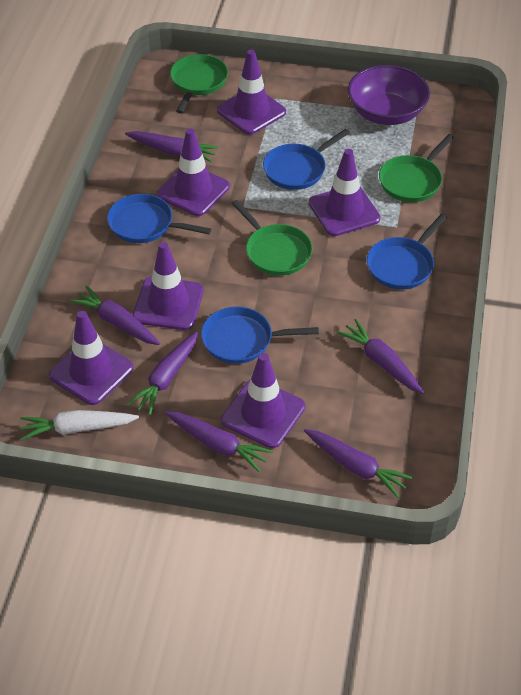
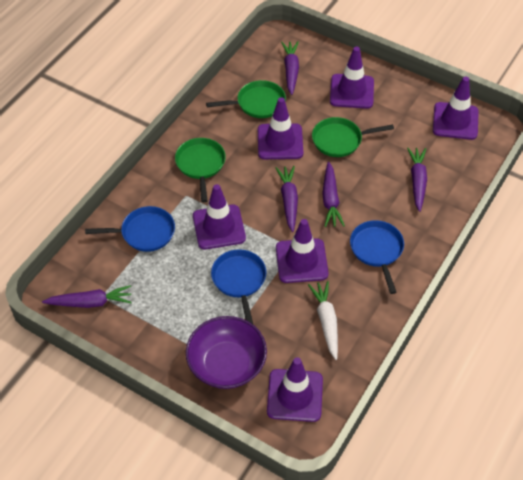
blue pan: [107,194,211,243] [201,307,319,364] [263,129,350,190] [367,214,447,290] = 4 -> [85,206,175,252] [211,249,266,324] [350,220,404,294] = 3
purple carrot: [69,285,160,345] [125,131,219,162] [126,331,198,415] [165,411,273,472] [304,429,413,498] [337,319,425,394] = 6 -> [42,285,132,308] [276,166,298,232] [281,42,299,95] [322,162,345,227] [407,148,427,212] = 5

